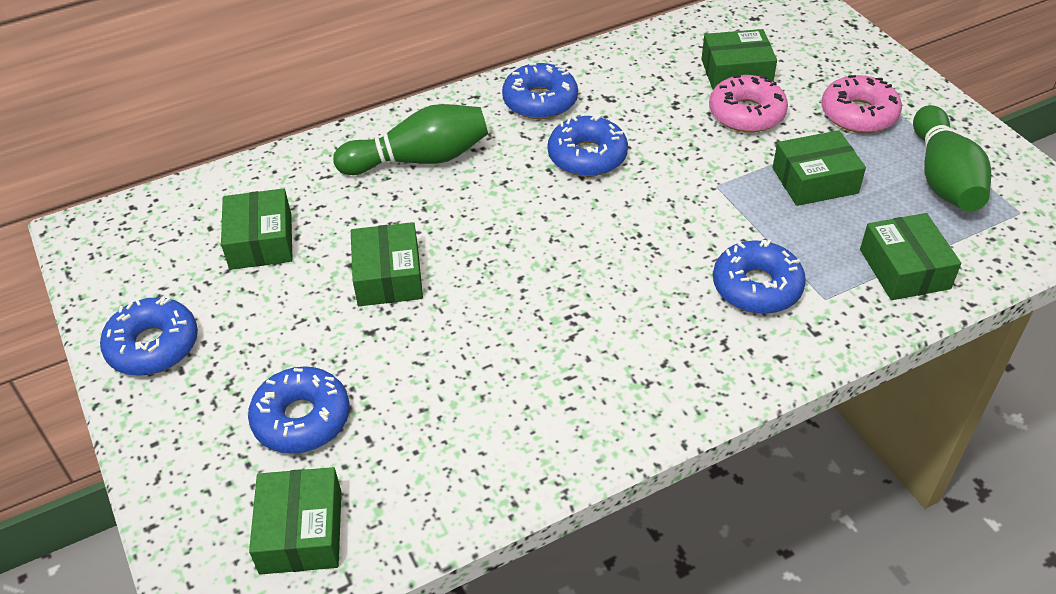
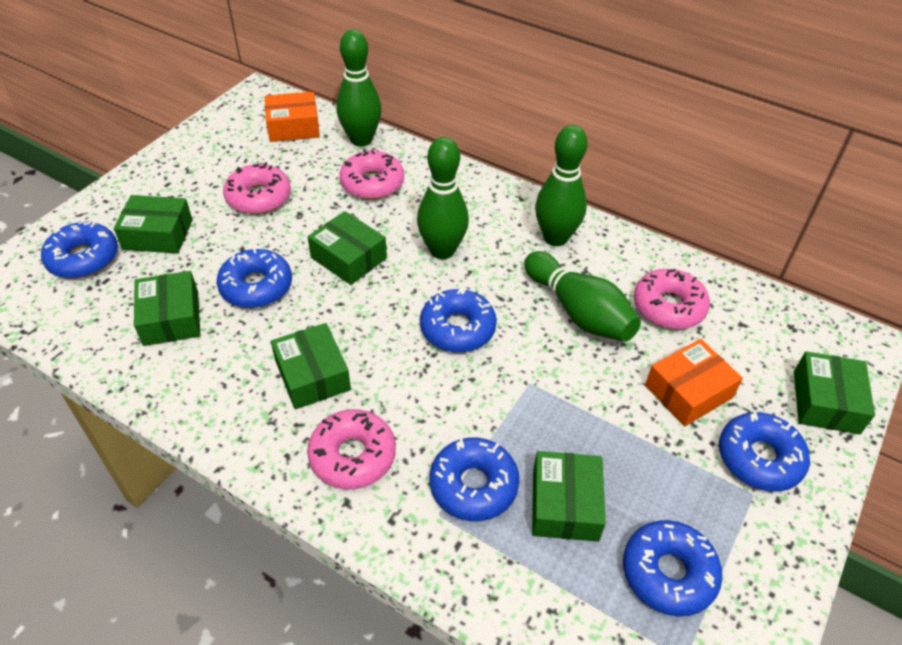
blue donut: [100,297,198,376] [248,366,349,454] [502,63,578,119] [548,115,628,177] [713,239,806,314] = 5 -> [41,220,118,279] [217,248,292,308] [420,288,497,353] [429,438,520,521] [623,520,722,617] [719,412,810,492] = 6
green bowling pin: [333,104,488,175] [913,105,991,212] = 2 -> [337,30,382,147] [417,137,469,259] [524,251,641,342] [535,125,587,246] = 4
orange box: none = 0 -> [265,92,320,142] [645,339,743,426] = 2
pink donut: [709,75,788,133] [821,75,902,133] = 2 -> [223,162,291,214] [307,409,396,489] [339,149,404,200] [634,269,710,329] = 4

